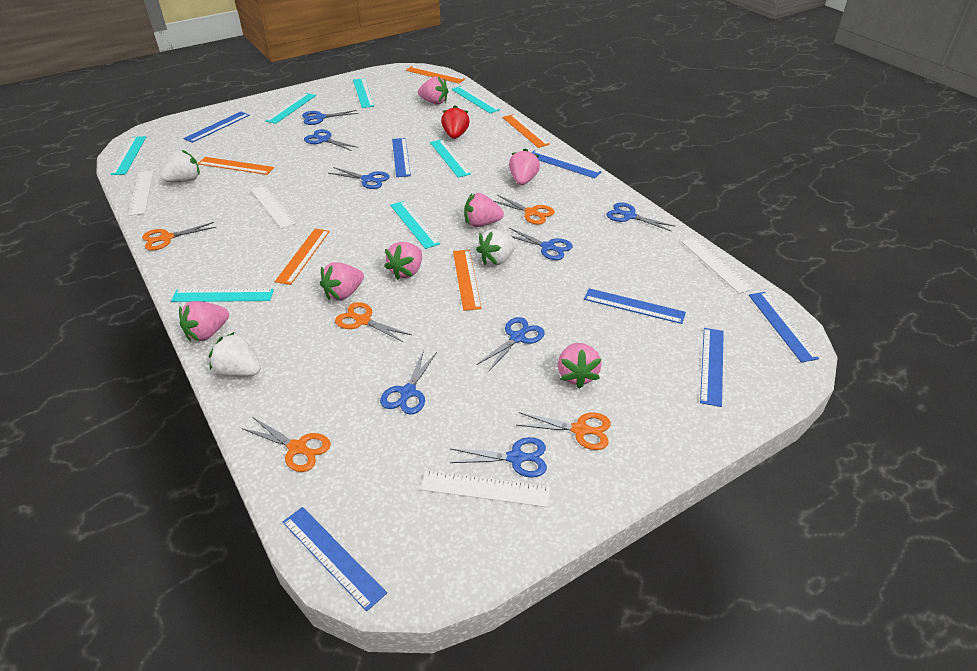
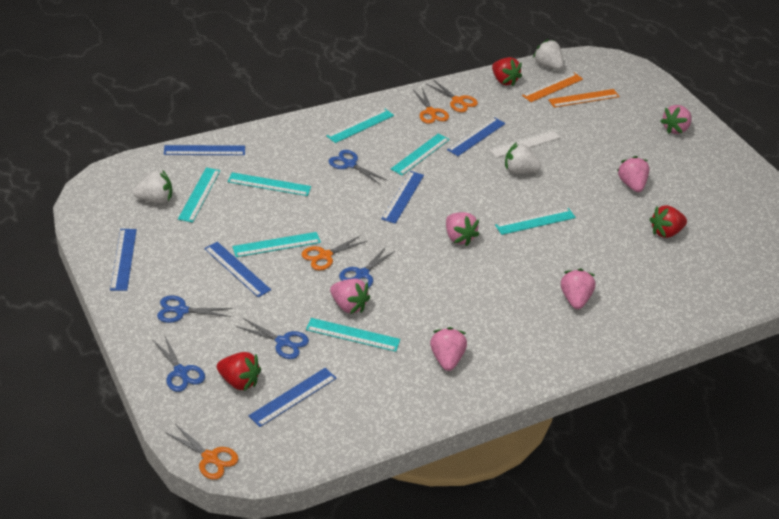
blue ruler: [183,112,250,143] [283,507,387,611] [392,138,411,177] [531,150,602,178] [584,288,686,324] [700,328,724,407] [749,292,819,362] = 7 -> [110,229,137,291] [164,145,245,155] [204,242,271,297] [249,368,337,427] [381,171,424,224] [447,117,506,156] = 6
blue scissors: [302,110,359,125] [304,129,358,151] [328,167,389,189] [380,350,437,415] [449,437,547,478] [477,317,545,372] [510,228,573,260] [607,202,676,231] = 8 -> [153,335,205,392] [157,296,232,323] [236,318,309,359] [329,150,386,184] [339,247,395,288] = 5
orange ruler: [198,157,274,175] [275,229,330,285] [406,66,465,83] [453,250,482,311] [503,114,550,148] = 5 -> [522,73,583,102] [548,89,620,108] = 2
orange scissors: [142,222,216,250] [242,417,331,472] [335,302,412,343] [494,195,555,225] [516,412,611,450] = 5 -> [165,424,239,480] [302,235,367,271] [413,88,449,124] [427,80,478,112] = 4
pink strawberry: [179,301,229,341] [320,262,364,300] [384,242,422,280] [418,77,449,104] [464,193,504,227] [509,148,540,185] [558,343,602,389] = 7 -> [330,278,370,314] [430,327,467,371] [446,212,480,246] [561,269,596,309] [617,156,650,192] [660,105,692,134] = 6
red strawberry: [441,105,470,139] = 1 -> [217,352,261,391] [492,57,522,87] [649,205,687,238] = 3
white ruler: [128,171,153,216] [250,185,296,229] [421,470,551,507] [682,237,754,294] = 4 -> [489,130,560,158] = 1

